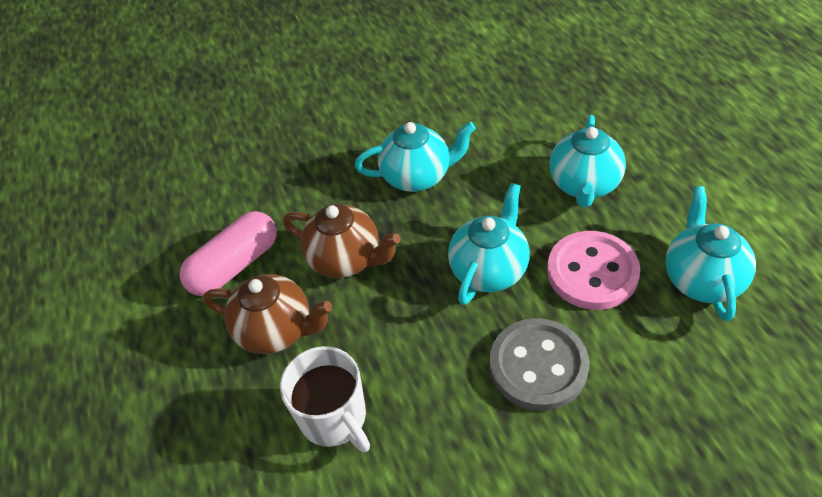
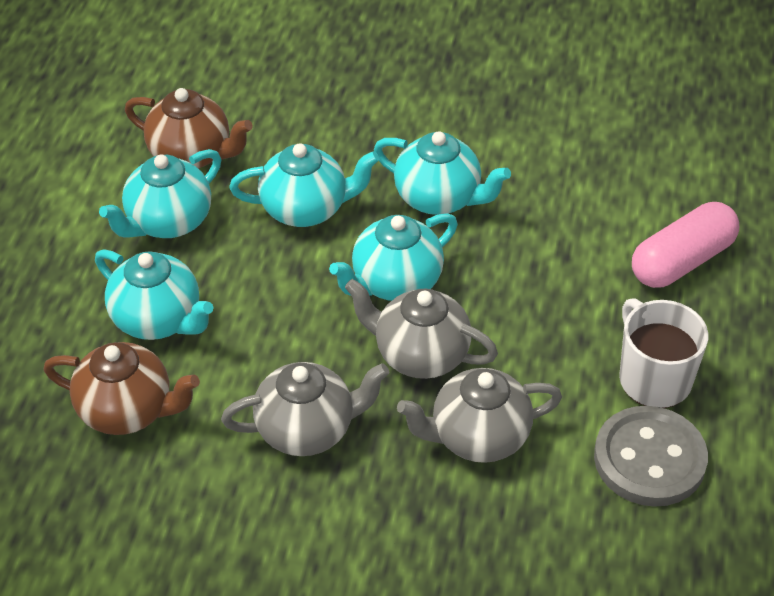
grey teapot: none = 0 -> [221,362,389,456] [345,279,498,379] [397,368,562,463] = 3
pink button: [547,231,641,310] = 1 -> none = 0
turquoise teapot: [355,122,476,192] [448,183,530,305] [549,115,626,207] [665,186,756,322] = 4 -> [95,249,214,340] [99,149,221,238] [229,143,380,227] [329,213,458,301] [374,131,511,215] = 5

